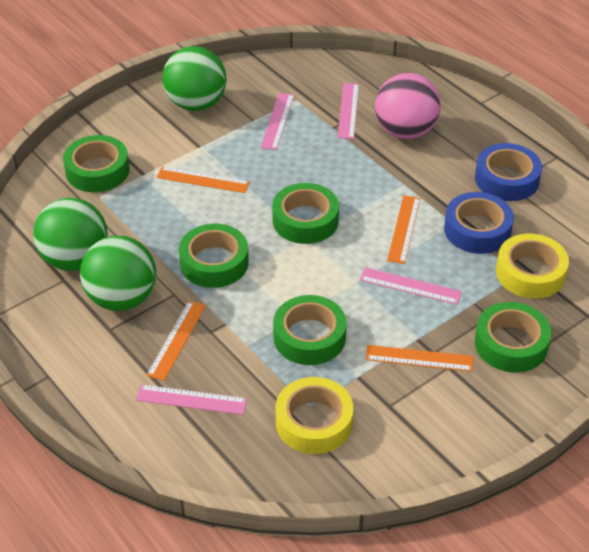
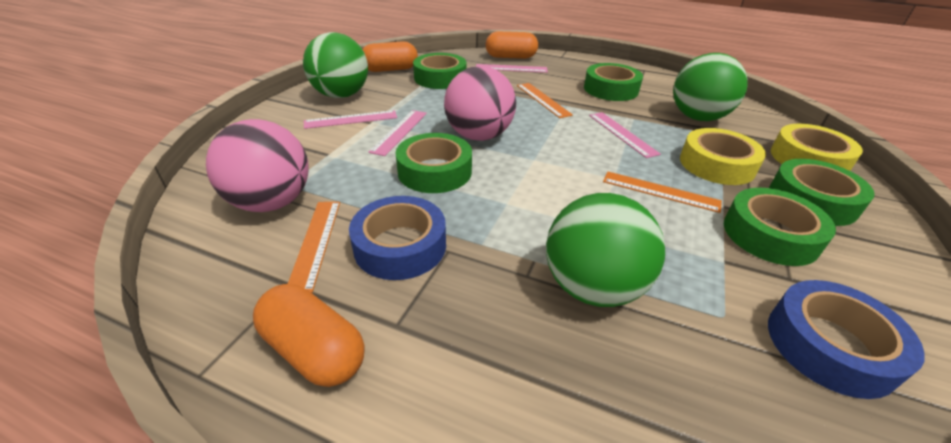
orange capsule: none = 0 -> [253,284,365,387] [362,41,418,72] [485,31,538,59] = 3
orange ruler: [146,301,206,381] [157,166,250,193] [366,345,474,372] [387,195,421,264] = 4 -> [288,202,340,293] [517,83,573,118] [603,172,722,213] = 3
pink ball: [375,73,441,139] = 1 -> [206,119,309,212] [444,66,516,141] = 2

